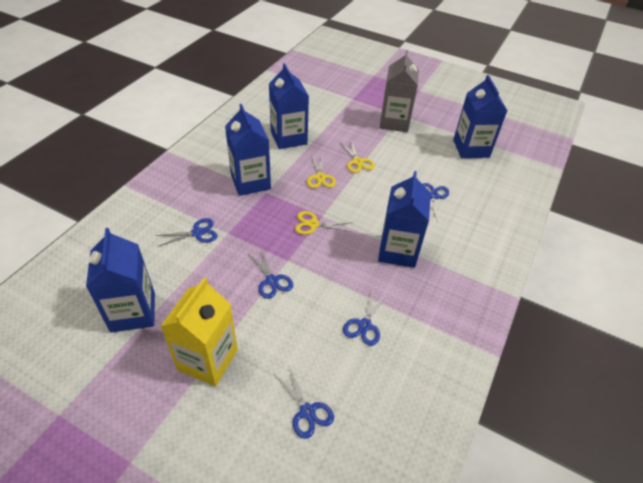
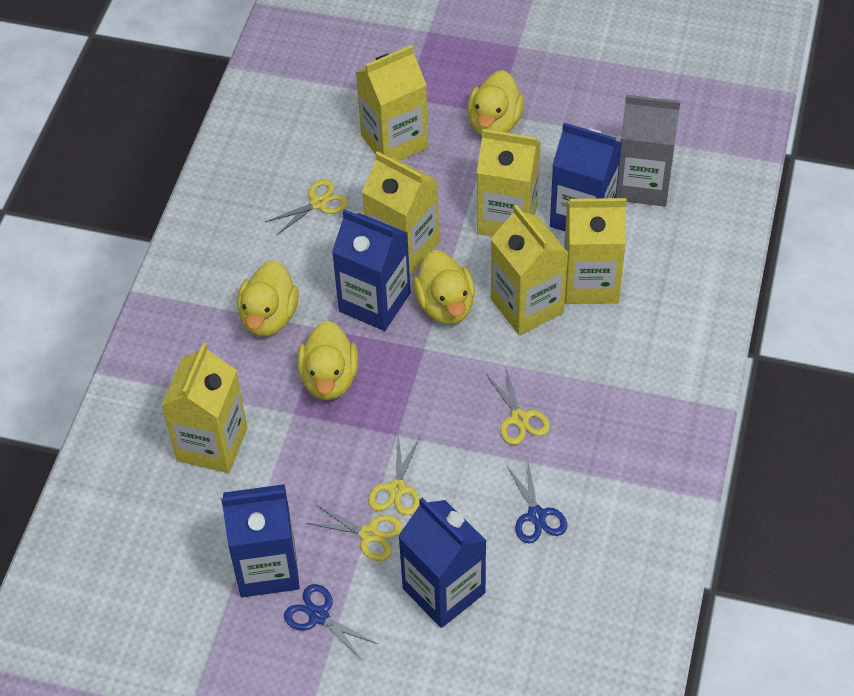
blue carton: [86,228,155,333] [225,104,271,196] [269,63,309,149] [378,171,431,268] [453,75,508,158] = 5 -> [221,484,300,597] [332,209,411,331] [398,498,486,628] [550,123,622,231] = 4
blue scissors: [155,218,218,247] [248,250,293,299] [275,366,334,439] [343,289,387,346] [423,183,449,220] = 5 -> [284,584,378,661] [506,462,567,543] = 2
yellow carton: [161,277,238,386] = 1 -> [161,343,247,473] [356,45,428,160] [362,151,439,275] [477,129,541,237] [491,204,568,335] [564,198,627,304] = 6
yellow duck: none = 0 -> [237,260,299,336] [297,321,359,400] [413,250,475,325] [467,70,524,136] = 4
yellow scissors: [295,211,353,235] [307,155,336,188] [340,140,375,173] = 3 -> [265,179,348,236] [306,504,403,561] [368,435,420,515] [486,368,550,445] = 4

